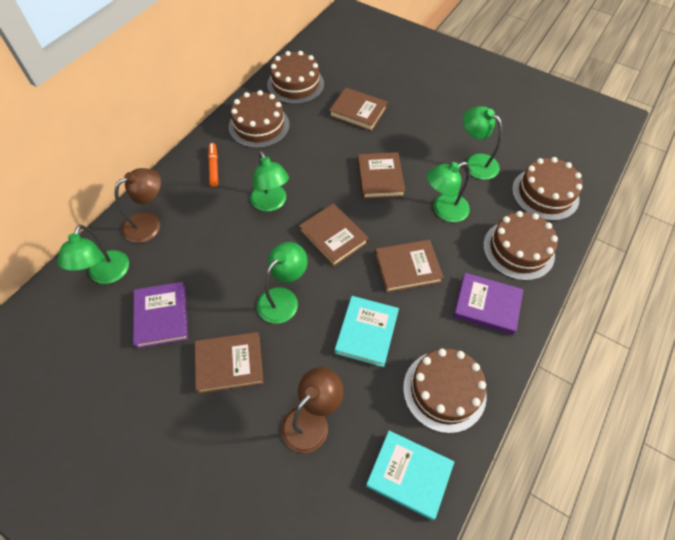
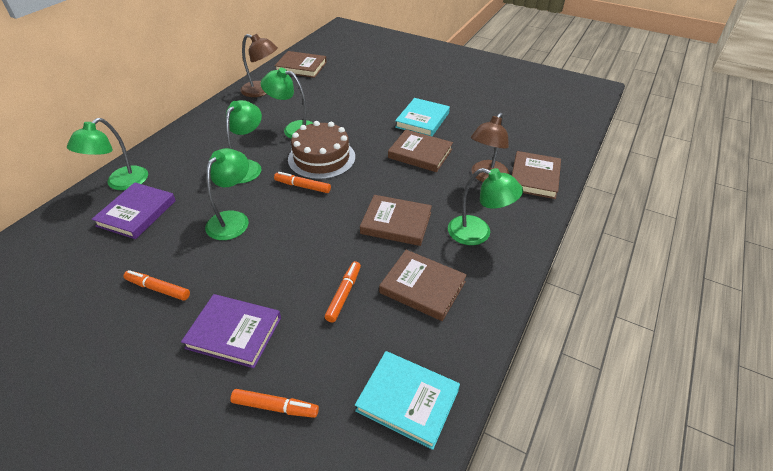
brown cake: [229,90,290,148] [267,51,324,104] [403,349,487,433] [483,211,558,281] [512,157,583,221] = 5 -> [288,121,355,180] = 1
orange marker: [208,143,218,187] = 1 -> [123,270,190,300] [230,389,319,418] [274,172,331,193] [325,261,361,323] = 4

